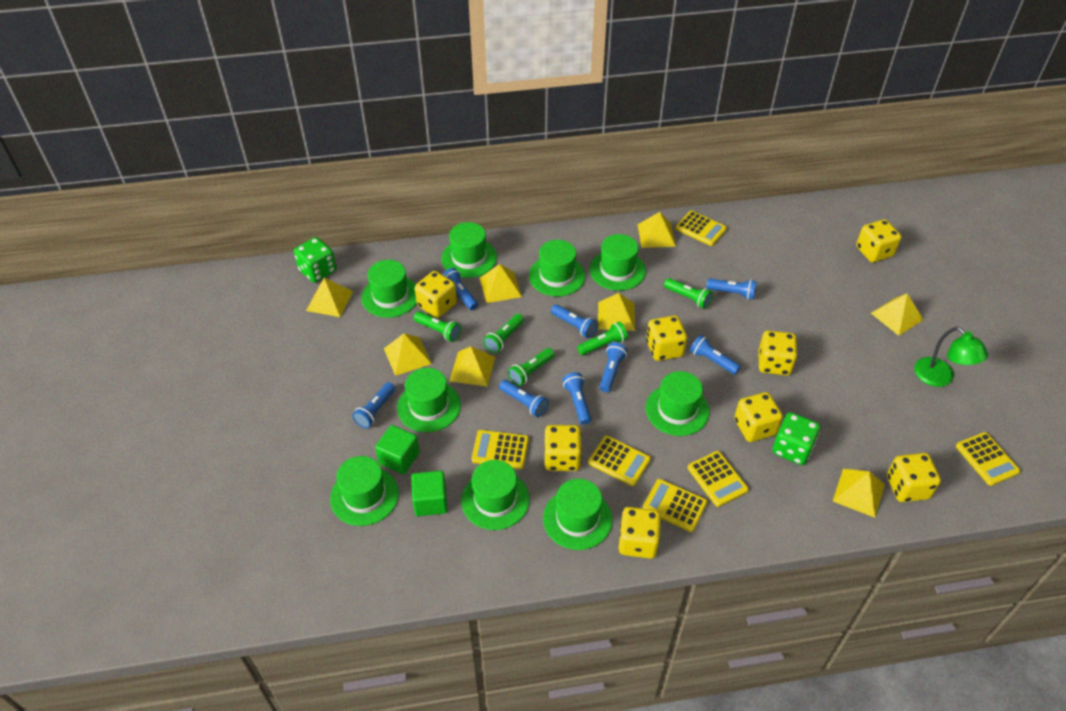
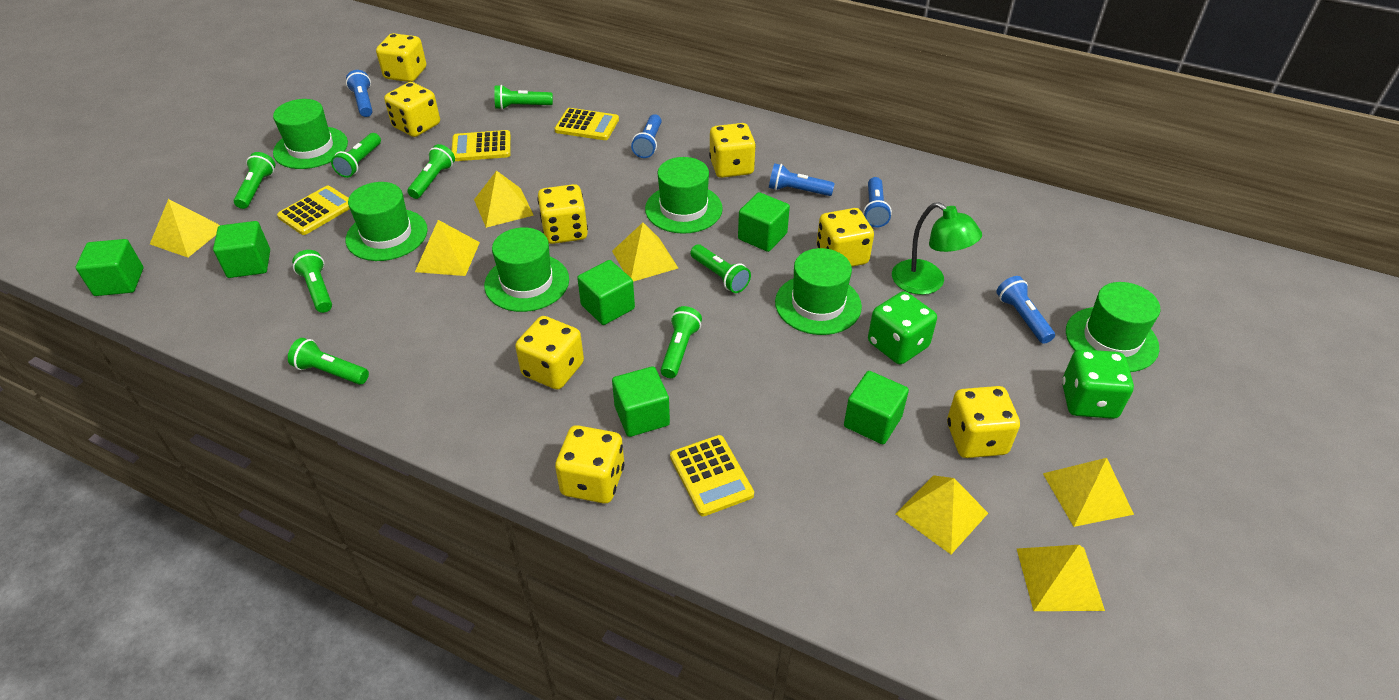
blue flashlight: [352,382,395,428] [442,268,478,310] [499,380,549,417] [551,304,598,338] [562,372,591,425] [600,342,628,392] [690,335,741,375] [706,279,757,300] = 8 -> [346,70,372,117] [631,114,661,158] [769,163,835,196] [863,177,892,227] [996,276,1055,344] = 5
green cube: [375,425,420,474] [411,471,448,516] = 2 -> [76,239,144,296] [213,221,270,278] [577,260,635,325] [612,366,670,437] [738,192,790,252] [844,371,909,444] = 6
green flashlight: [414,311,461,342] [483,314,524,353] [508,348,554,386] [577,321,628,355] [664,278,713,309] = 5 -> [234,152,275,209] [288,338,369,385] [292,250,332,313] [331,133,381,178] [407,144,455,199] [494,85,553,110] [660,306,702,378] [690,244,751,293] = 8
green hat: [330,456,399,526] [362,260,417,318] [397,368,461,432] [441,222,497,278] [461,460,530,530] [529,240,585,296] [543,479,612,550] [589,234,646,291] [646,371,709,436] = 9 -> [273,99,348,169] [346,182,428,261] [484,227,569,312] [645,157,723,234] [775,248,862,335] [1066,282,1160,372] = 6
yellow calculator: [472,430,529,469] [588,436,651,486] [643,479,707,532] [675,211,727,246] [688,451,749,507] [956,432,1021,486] = 6 -> [277,186,350,235] [451,130,511,161] [554,108,619,140] [670,435,754,516] = 4
yellow pyramid: [306,278,353,317] [384,333,432,376] [450,346,495,387] [480,264,522,303] [598,293,635,331] [637,212,676,248] [833,469,885,518] [871,293,924,336] = 8 -> [150,199,220,258] [415,220,480,276] [474,170,534,228] [612,223,678,282] [896,475,988,554] [1017,545,1105,611] [1043,458,1134,527] = 7

